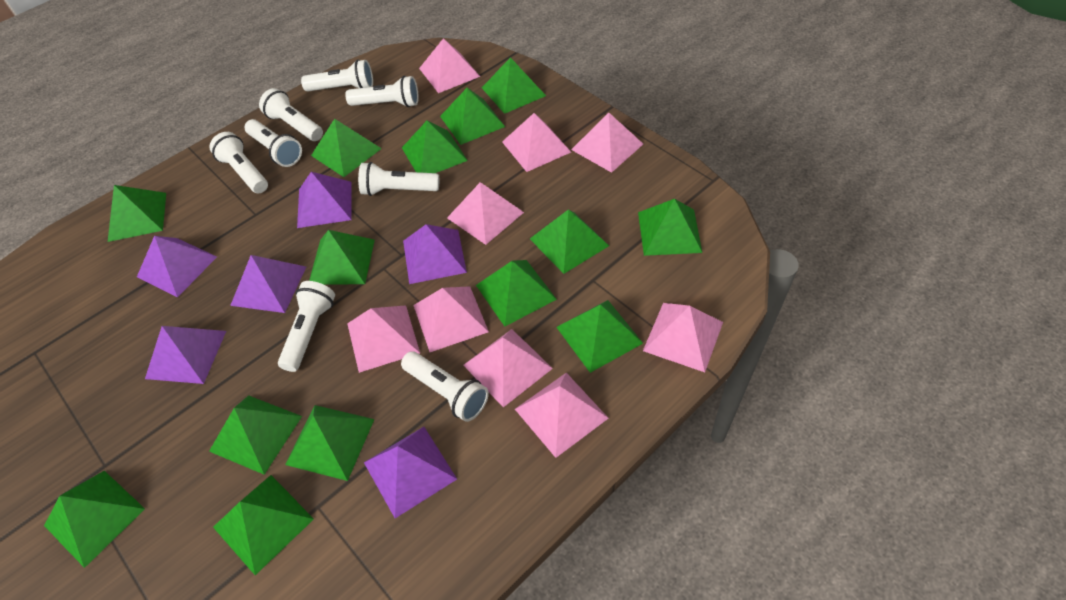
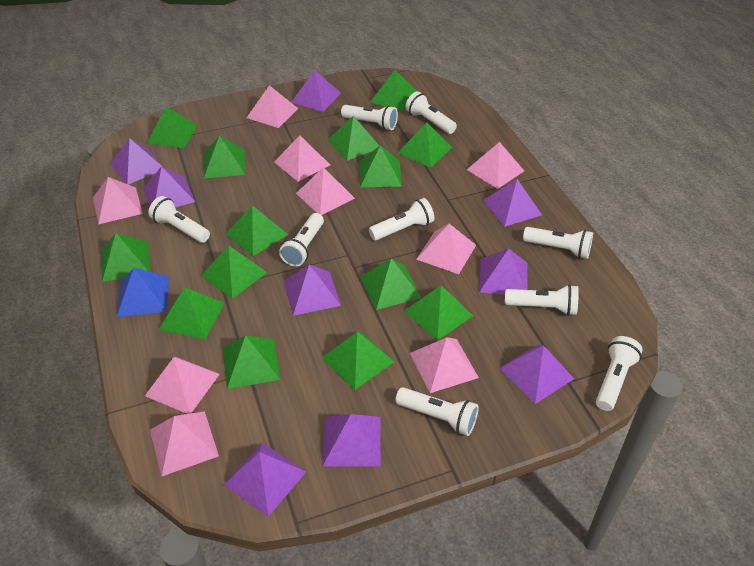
blue pyramid: none = 0 -> [117,268,169,317] = 1
purple pyramid: [137,236,217,297] [145,326,226,384] [230,255,306,313] [297,172,352,228] [364,427,457,518] [403,224,467,284] = 6 -> [110,138,163,184] [143,166,195,207] [223,443,306,517] [284,265,341,316] [291,70,341,112] [322,414,381,467] [479,249,528,295] [483,179,542,227] [499,345,574,404] = 9
white flashlight: [209,132,268,193] [245,119,302,167] [259,88,323,141] [278,281,335,372] [301,60,373,92] [345,76,419,107] [358,162,439,196] [401,351,489,422] = 8 -> [148,196,210,243] [279,213,324,267] [341,105,398,130] [369,198,434,241] [395,387,479,436] [405,91,457,134] [505,284,579,316] [523,227,593,259] [596,336,643,411] = 9

